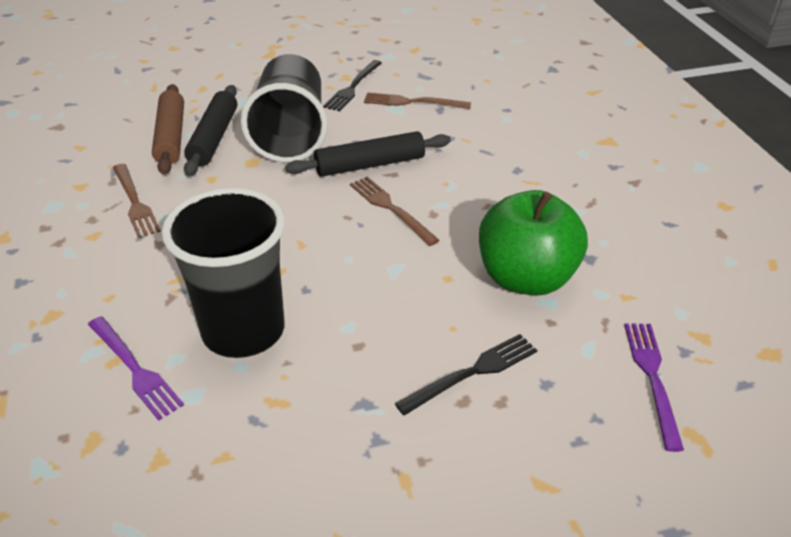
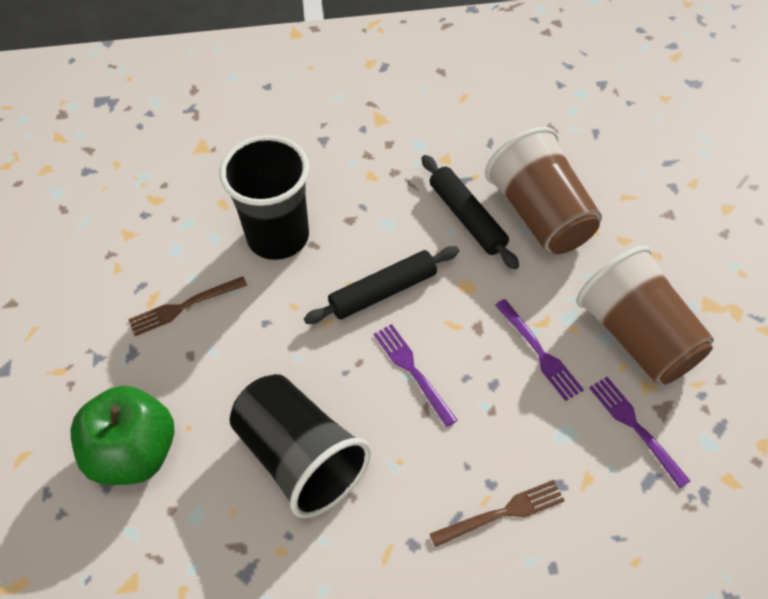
black fork: [323,60,382,111] [395,334,537,416] = 2 -> none = 0
brown cup: none = 0 -> [485,127,602,254] [577,246,714,384] = 2
brown fork: [113,164,161,238] [350,177,440,246] [364,92,471,109] = 3 -> [128,276,247,336] [430,480,565,547] = 2
brown rolling pin: [152,84,184,174] = 1 -> none = 0
purple fork: [88,316,184,421] [624,323,684,452] = 2 -> [374,324,458,427] [495,299,584,401] [589,377,690,488] = 3

